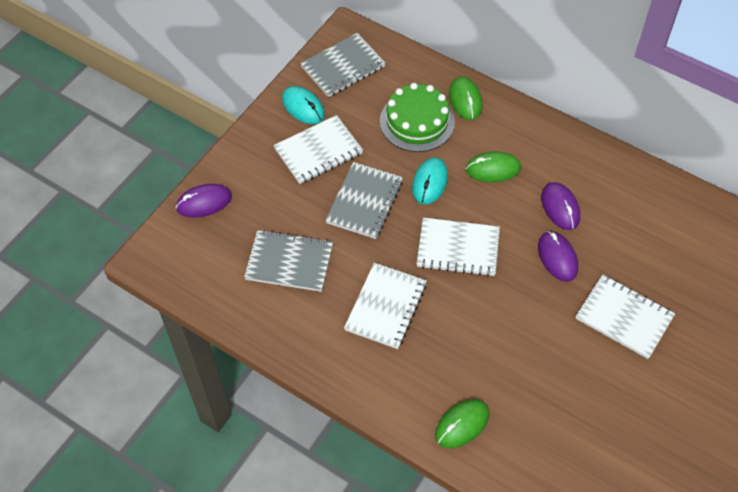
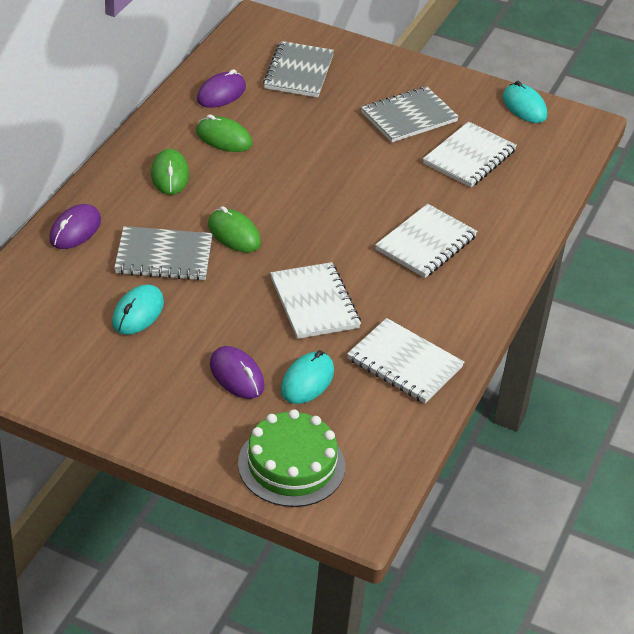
turquoise mouse: [282,86,325,124] [412,157,448,204] = 2 -> [112,285,164,335] [281,350,334,404] [503,81,547,123] = 3

